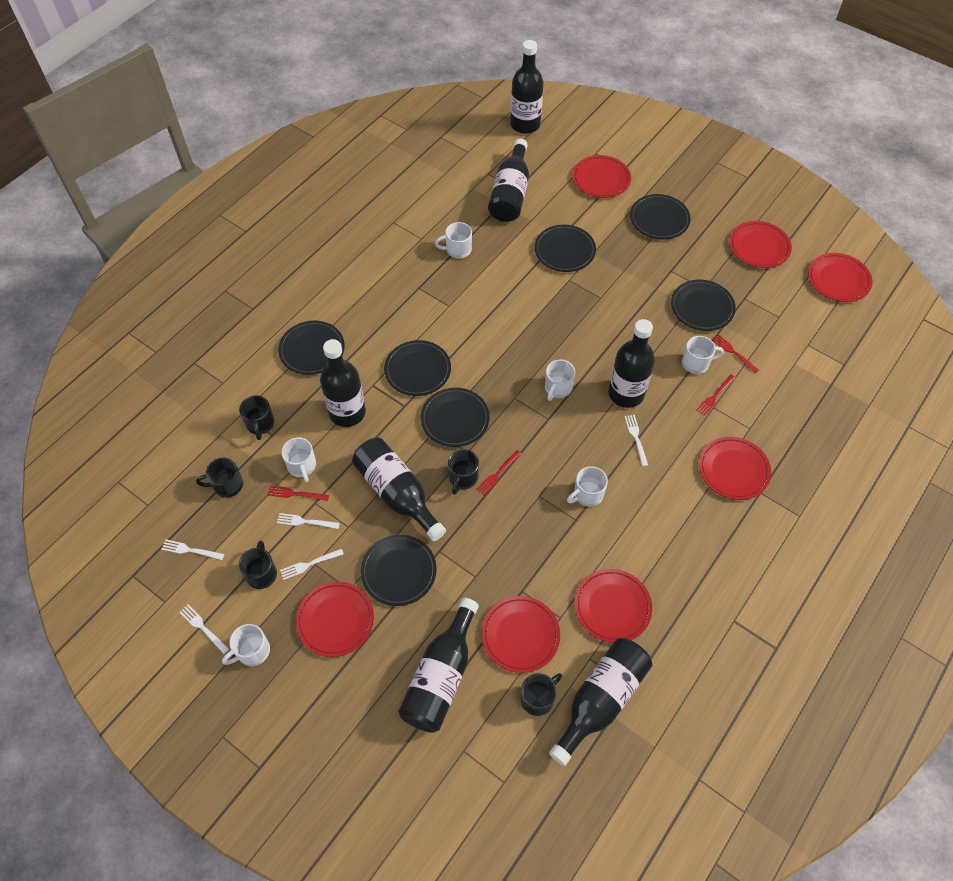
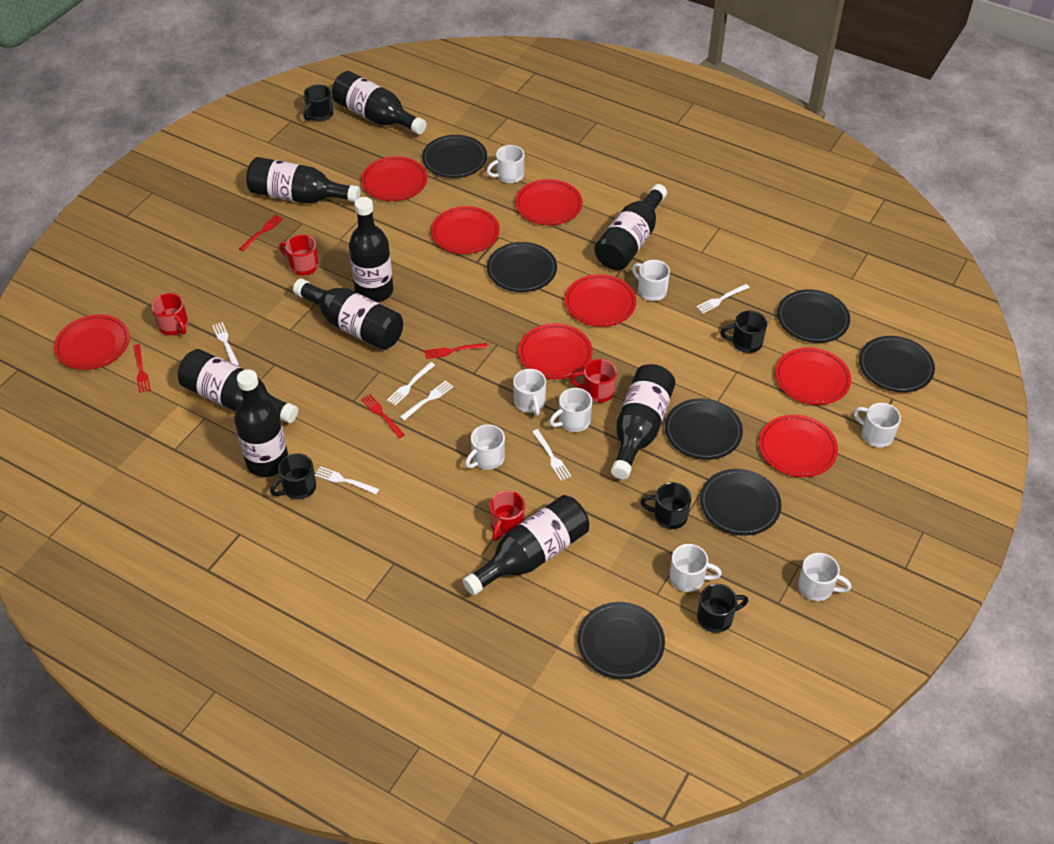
black bottle: [320,339,366,427] [352,438,446,541] [398,598,479,733] [488,139,529,222] [510,40,544,134] [549,638,653,766] [608,319,655,408] = 7 -> [178,349,298,423] [234,369,288,477] [246,157,360,203] [293,279,403,350] [332,71,427,134] [349,197,393,302] [463,495,589,596] [594,184,667,270] [611,364,676,479] = 9
red mug: none = 0 -> [152,293,188,335] [279,235,319,275] [489,490,525,541] [570,359,617,403] = 4
red plate: [296,582,374,657] [482,596,560,673] [573,155,631,198] [575,569,652,643] [699,437,771,500] [729,221,792,268] [808,253,872,302] = 7 -> [54,314,130,370] [361,156,427,201] [431,206,500,254] [515,179,582,225] [518,323,593,379] [565,274,636,327] [759,415,838,477] [775,347,851,405] = 8
white fork: [161,539,224,560] [179,604,229,654] [277,513,340,529] [280,549,344,580] [624,415,648,467] = 5 -> [212,322,239,366] [315,466,379,494] [387,362,435,406] [400,381,453,421] [532,429,571,481] [696,284,750,314] = 6
white mug: [222,624,270,666] [281,437,316,482] [435,222,472,258] [545,359,575,401] [567,466,608,507] [682,336,724,374] = 6 -> [465,424,505,470] [487,145,525,183] [513,369,546,416] [549,388,592,432] [632,260,670,301] [670,544,722,592] [798,553,851,601] [854,403,901,447] = 8

